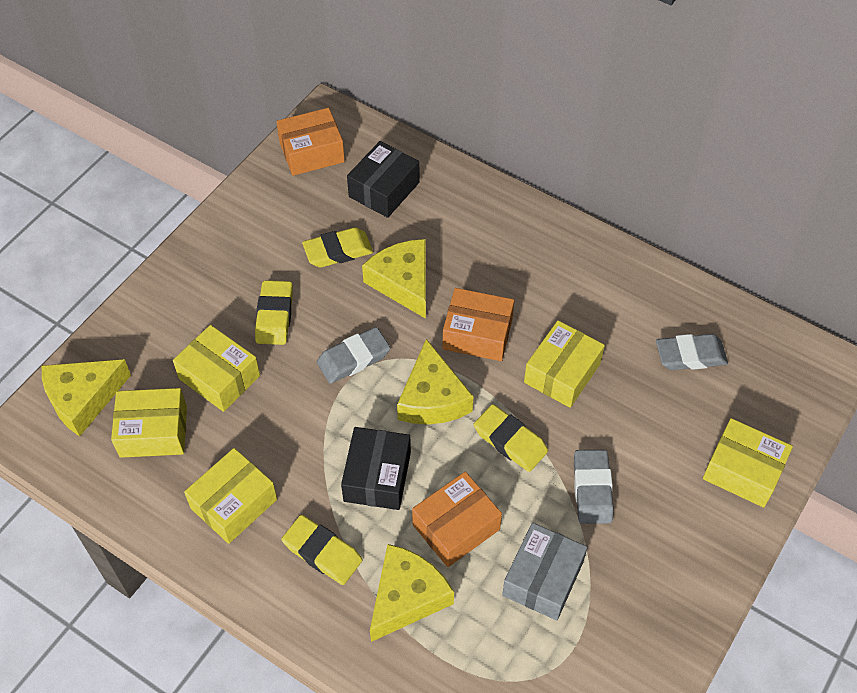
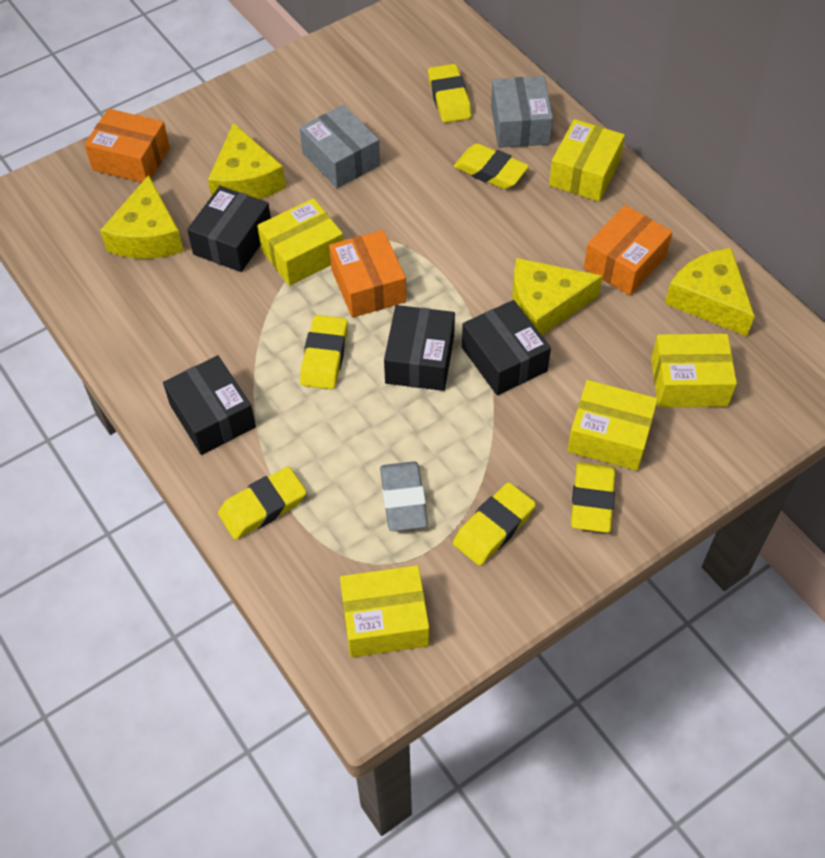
black box: [341,427,411,510] [347,141,420,218] = 2 -> [163,355,256,455] [187,186,271,272] [384,305,455,391] [462,300,551,395] = 4
grey box: [502,523,587,620] = 1 -> [300,105,380,188] [491,76,553,148] = 2
grey eraser: [317,327,390,384] [574,450,614,524] [656,334,728,370] = 3 -> [380,461,428,531] = 1
yellow eraser: [255,280,293,345] [282,515,363,585] [302,227,373,267] [474,404,548,472] = 4 -> [218,467,306,540] [300,315,348,389] [428,64,472,123] [453,482,536,566] [454,143,529,189] [571,462,615,533] = 6

